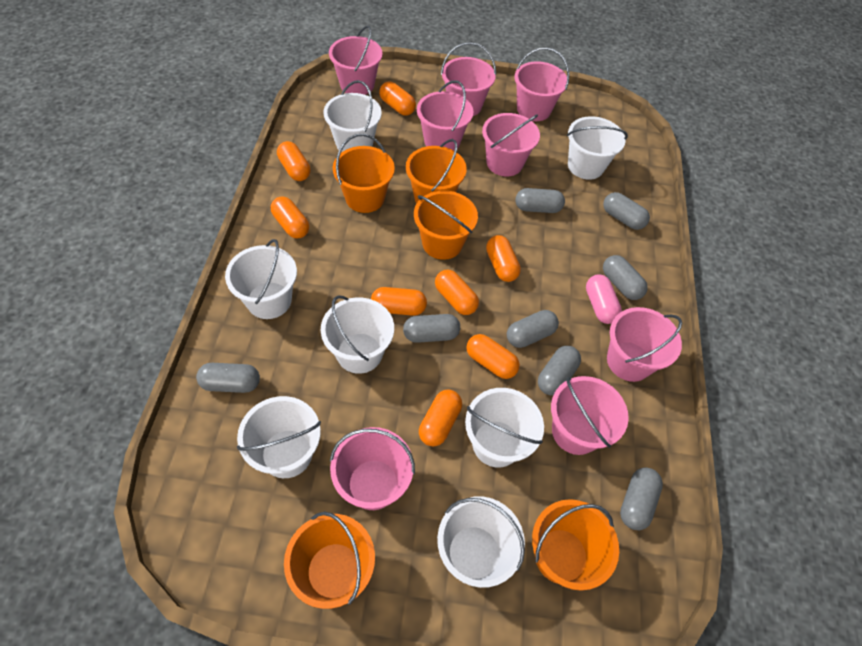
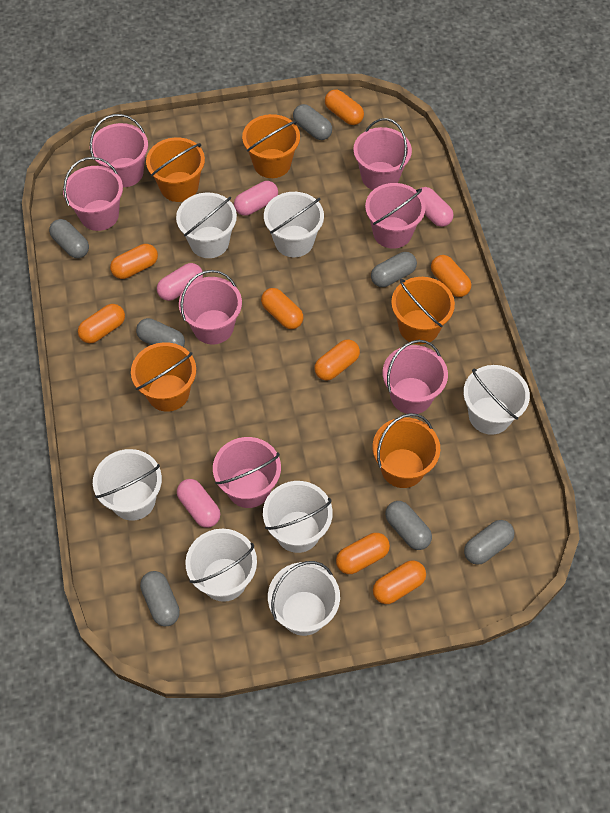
grey capsule: [196,363,260,393] [403,314,460,343] [507,310,559,348] [515,188,565,213] [538,346,581,395] [603,192,650,230] [603,255,648,300] [620,467,663,530] = 8 -> [49,219,89,258] [136,318,185,347] [140,571,180,627] [293,104,332,140] [371,252,417,287] [385,501,432,550] [464,520,514,565] = 7
pink bucket: [329,25,383,95] [330,427,415,510] [417,80,473,150] [441,42,496,116] [482,113,540,176] [514,47,569,121] [551,376,629,455] [607,307,682,382] = 8 -> [63,157,123,231] [90,114,148,187] [179,270,242,344] [213,437,281,508] [353,118,412,190] [365,183,426,249] [383,340,448,414] = 7
pink capsule: [586,274,622,324] = 1 -> [157,263,203,301] [177,479,220,528] [234,181,278,216] [419,187,453,227] = 4

